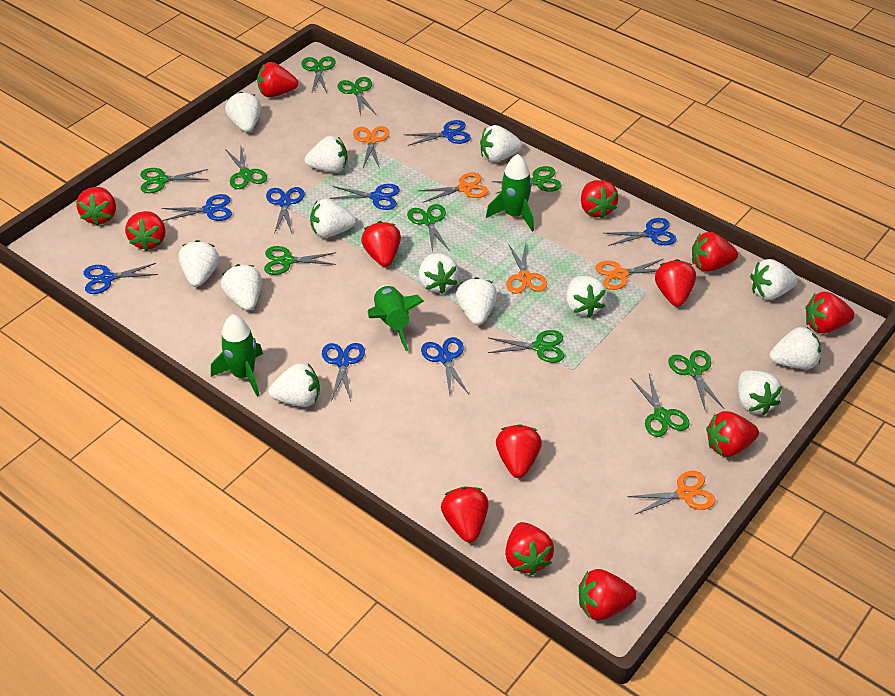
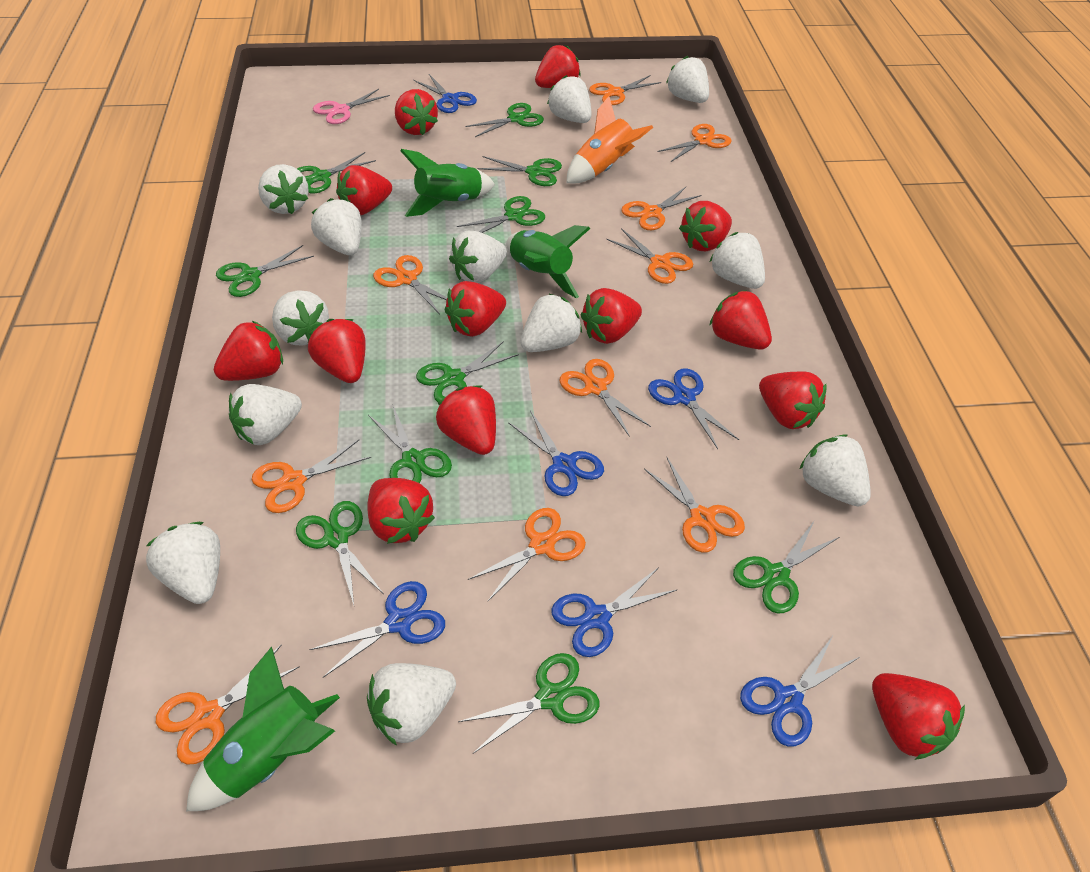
blue scissors: [84,263,158,294] [162,194,232,221] [266,187,304,234] [322,343,365,402] [330,184,400,210] [405,120,471,146] [421,337,469,395] [604,218,676,246] = 8 -> [309,581,445,677] [414,74,477,113] [508,410,604,496] [551,567,677,657] [648,368,739,449] [740,636,860,747] = 6
orange rocket: none = 0 -> [566,96,653,184] = 1
orange scissors: [353,126,389,168] [418,173,488,202] [506,243,547,294] [596,259,663,290] [627,471,715,514] = 5 -> [156,644,300,765] [252,440,371,513] [373,255,447,314] [468,508,586,602] [559,359,651,437] [589,75,661,105] [606,228,693,284] [621,186,701,230] [644,456,745,553] [657,124,732,162] = 10
pink scissors: none = 0 -> [313,89,390,124] = 1
white strawberry: [178,240,219,287] [221,264,262,311] [225,91,261,132] [269,363,320,407] [305,136,348,173] [310,199,356,238] [419,253,459,294] [456,277,497,325] [480,125,522,162] [566,276,607,318] [738,370,782,415] [750,259,798,300] [770,327,821,369] = 13 -> [146,522,220,604] [229,384,302,445] [258,164,309,214] [272,290,329,346] [311,198,362,255] [367,663,456,746] [449,231,507,283] [521,293,582,352] [547,75,592,123] [666,56,709,103] [710,232,765,289] [800,435,871,507] = 12

